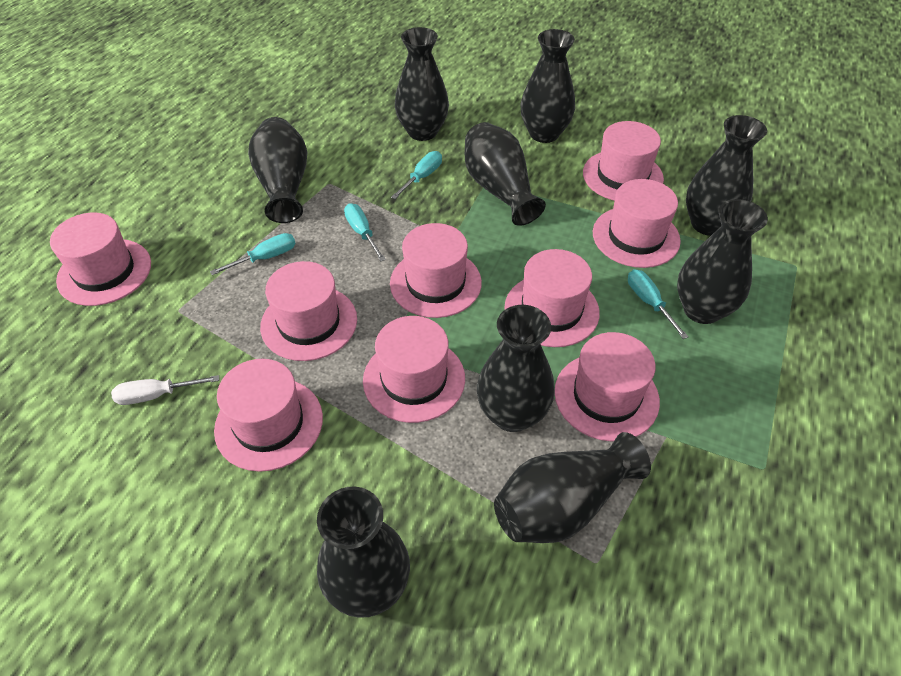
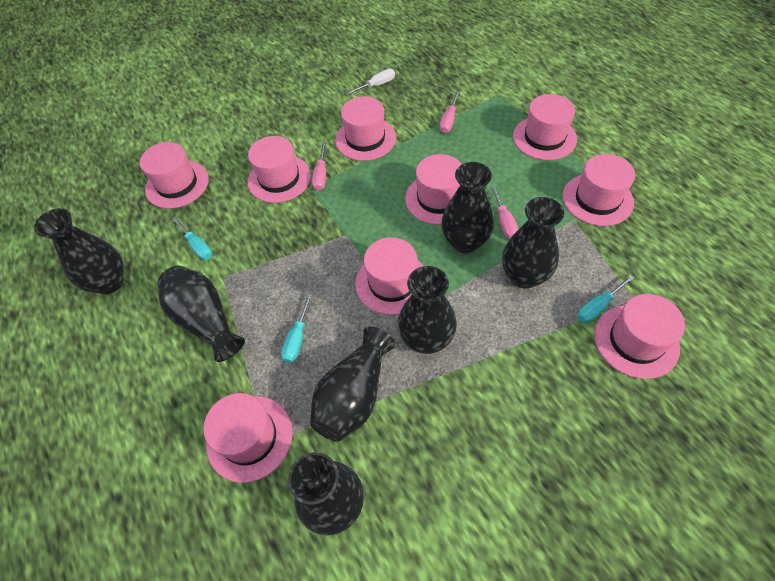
black vase: [248,117,307,223] [317,487,410,618] [395,27,449,141] [465,122,546,226] [477,305,555,432] [494,432,651,543] [521,29,575,143] [677,199,768,324] [686,115,767,236] = 9 -> [34,208,124,294] [158,266,245,362] [288,452,364,535] [310,327,395,442] [398,266,457,354] [441,162,494,253] [502,197,564,288] = 7
pink screwdriver: none = 0 -> [312,142,326,191] [440,91,460,133] [491,185,518,239] = 3
turquoise screwdriver: [210,233,296,275] [344,203,386,261] [391,151,442,199] [628,269,689,339] = 4 -> [172,217,212,260] [281,294,313,363] [578,275,634,323] = 3

